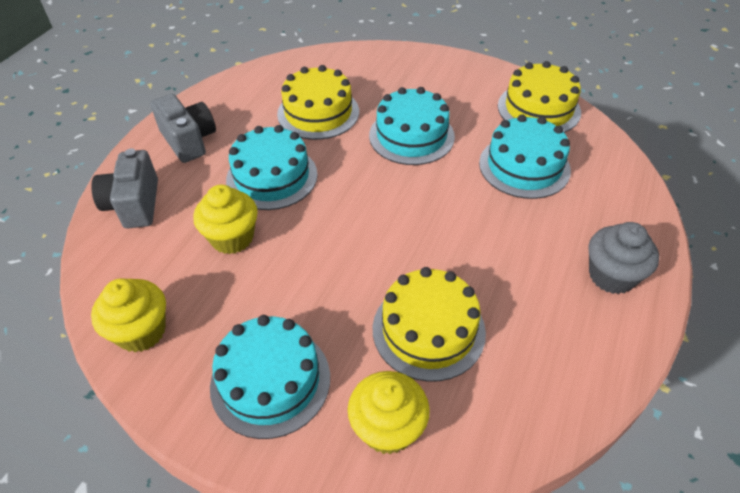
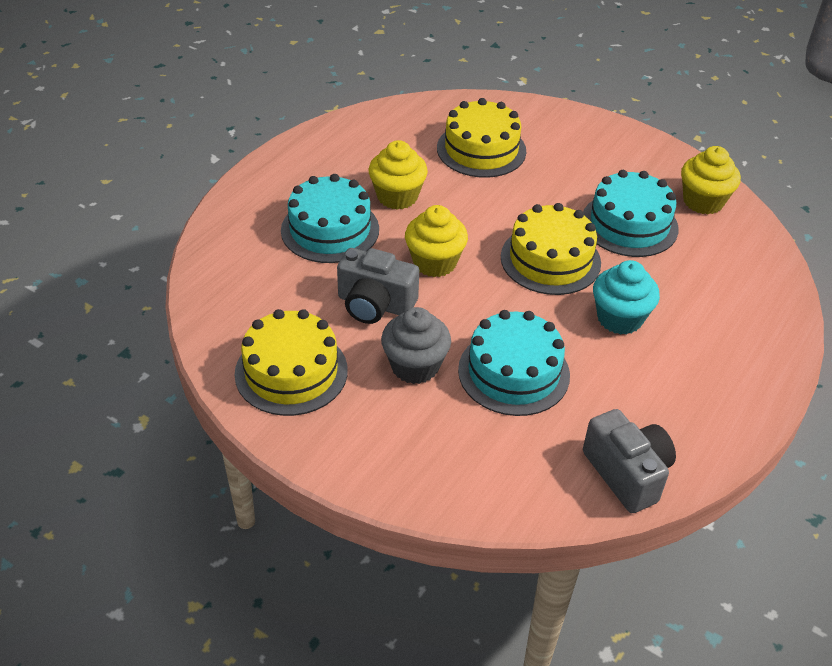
turquoise cake: [210,315,330,439] [226,125,318,210] [369,87,455,165] [479,114,571,199] = 4 -> [281,174,379,263] [458,310,570,416] [583,170,679,257] = 3
turquoise cupcake: none = 0 -> [593,260,660,335] = 1

